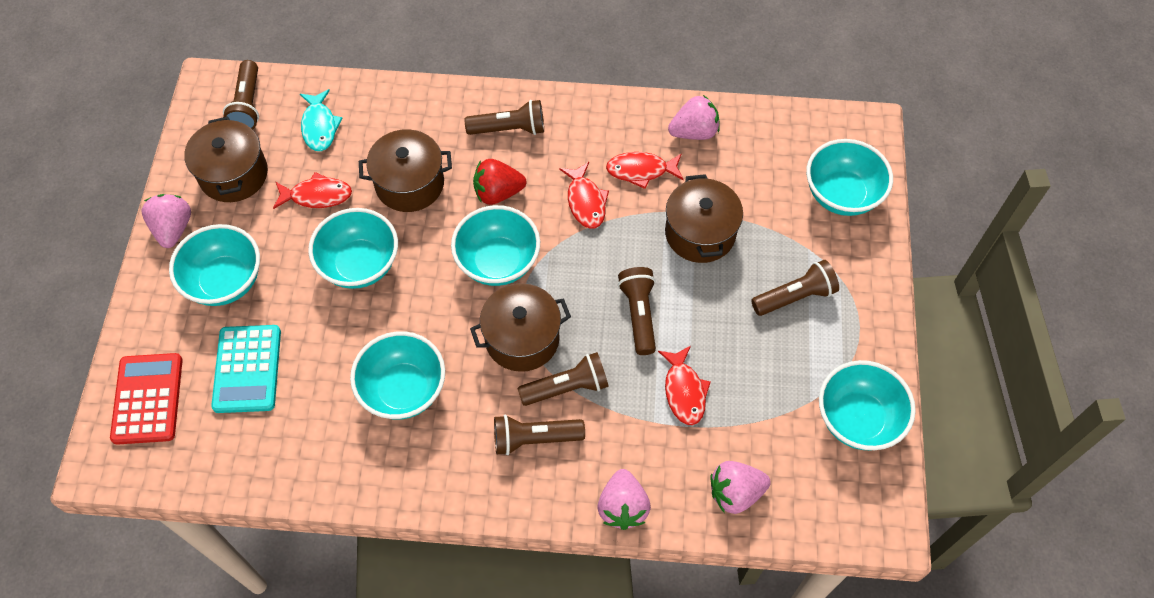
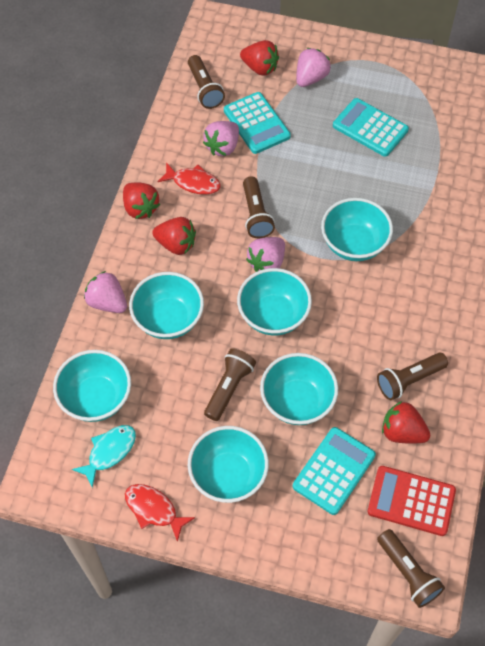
brown flashlight: [223,60,259,130] [465,100,544,135] [494,415,585,455] [518,352,609,406] [618,267,656,355] [751,260,839,316] = 6 -> [188,55,225,109] [204,348,256,421] [243,176,275,238] [377,353,448,400] [377,529,445,608] = 5
brown pot: [184,117,268,202] [359,129,452,212] [470,283,571,372] [665,174,743,263] = 4 -> none = 0
red fish: [273,172,352,209] [559,162,609,228] [606,152,684,189] [658,346,711,425] = 4 -> [125,484,195,542] [157,162,221,195] = 2
red strawberry: [473,159,526,205] = 1 -> [123,182,160,219] [152,217,196,255] [240,40,279,76] [382,401,430,444] = 4
turquoise calculator: [211,325,281,413] = 1 -> [224,92,291,154] [293,427,376,515] [333,98,409,157] = 3

